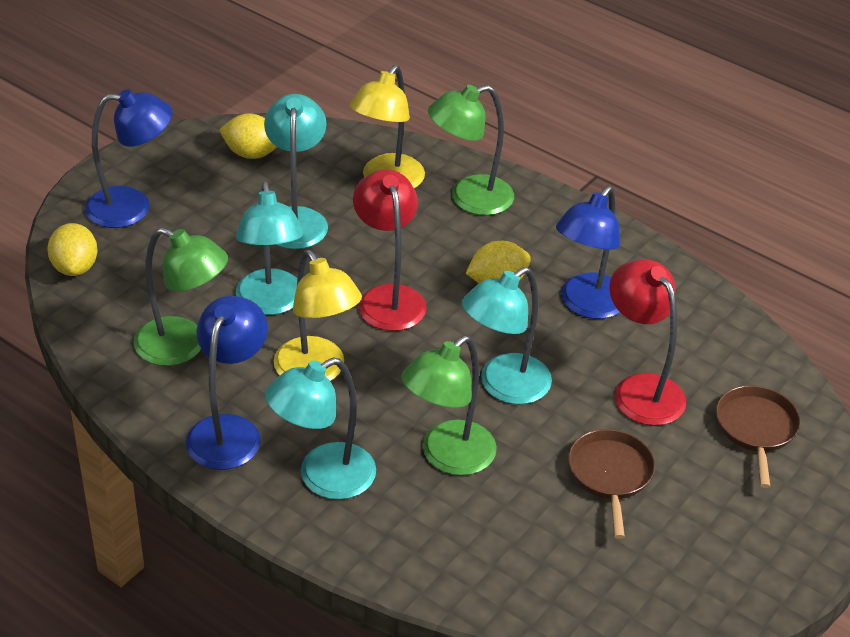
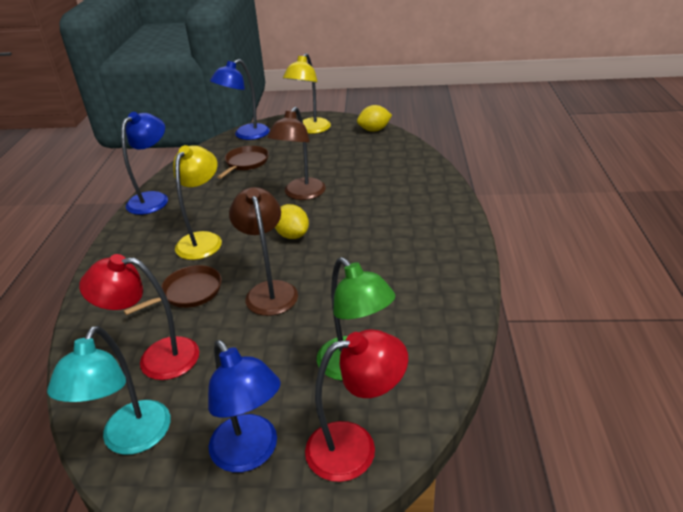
brown lamp: none = 0 -> [229,187,298,316] [267,107,326,200] = 2
green lamp: [134,227,228,366] [401,335,497,476] [428,85,514,215] = 3 -> [317,257,395,381] = 1
turquoise lamp: [236,181,303,315] [264,94,328,249] [265,358,376,500] [462,267,552,404] = 4 -> [47,326,171,455] = 1
yellow lemon: [47,223,98,276] [219,113,277,159] [466,241,531,283] = 3 -> [275,204,309,239] [357,105,392,132] = 2

